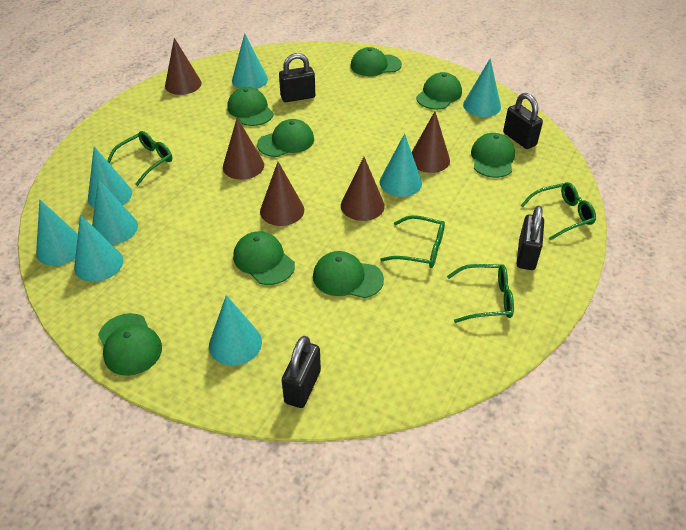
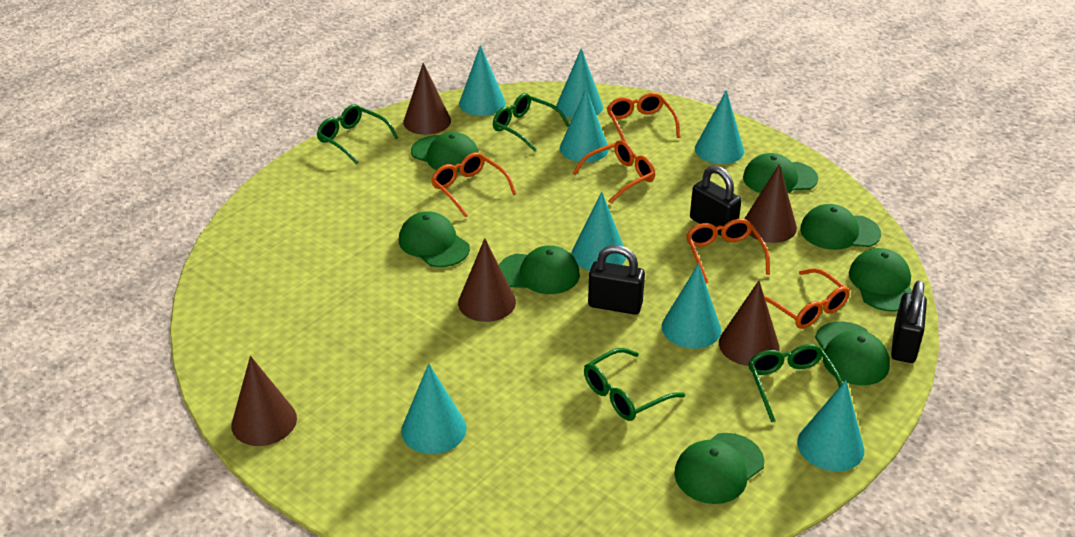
black padlock: [279,53,315,102] [282,336,321,408] [503,93,543,149] [517,205,544,270] = 4 -> [588,245,645,315] [690,165,741,236] [891,280,927,363] = 3
orange glasses: none = 0 -> [431,152,516,218] [573,140,655,204] [607,93,680,143] [686,219,770,283] [764,268,850,329] = 5

